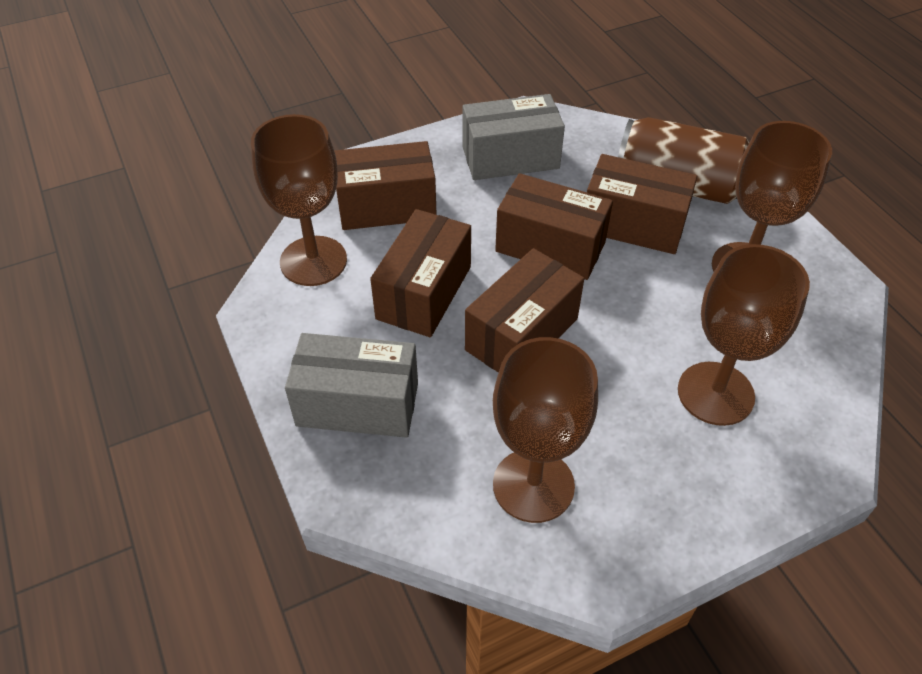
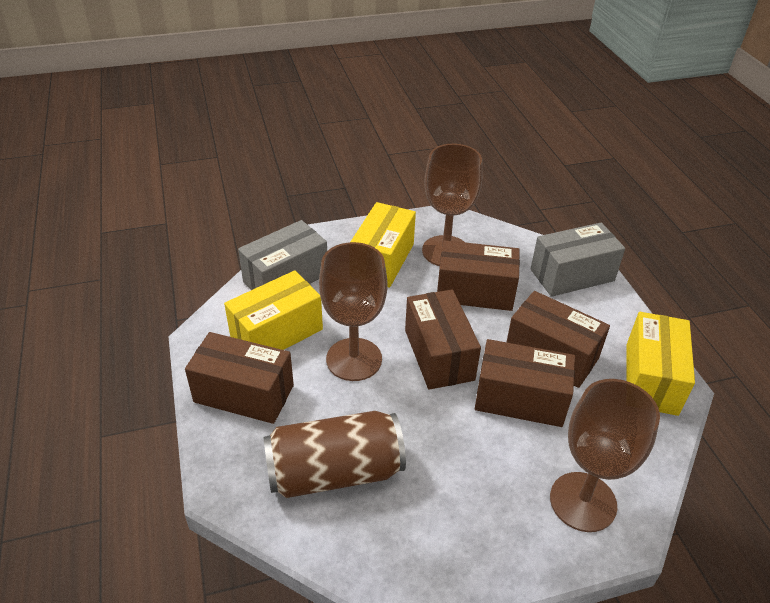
brown goblet: [251,114,347,286] [493,337,598,523] [678,244,810,426] [712,121,832,271] = 4 -> [319,242,388,381] [422,144,483,266] [550,379,660,532] = 3
yellow box: none = 0 -> [224,270,323,350] [351,202,416,288] [626,312,695,416] = 3

